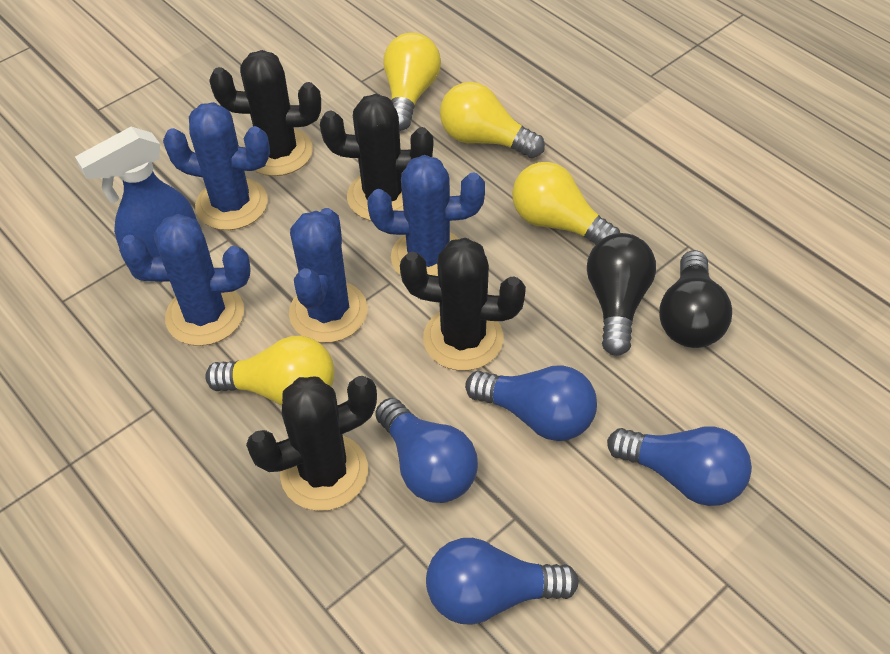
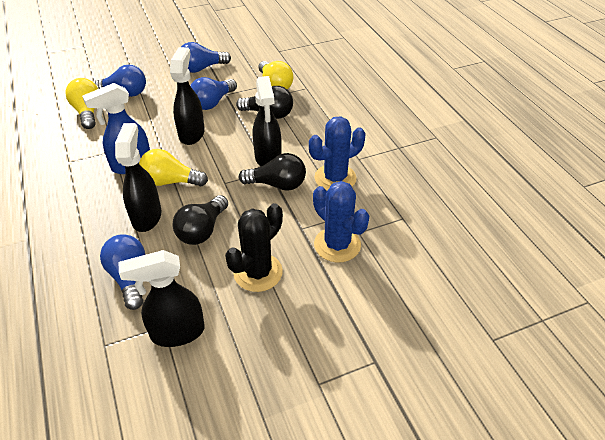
black cactus: [209,50,321,176] [246,376,377,511] [320,94,433,221] [400,238,526,371] = 4 -> [225,203,283,292] = 1
black light bulb: [587,233,656,356] [659,250,732,348] = 2 -> [172,195,228,245] [236,86,293,119] [239,153,306,191] = 3
black spray bottle: none = 0 -> [115,123,162,232] [118,250,205,347] [170,47,205,145] [253,76,282,166] = 4
blue cactus: [119,214,251,346] [163,102,270,230] [289,208,368,343] [367,155,485,276] = 4 -> [309,116,365,191] [313,181,370,262] = 2
yellow light bulb: [205,336,334,406] [383,33,441,131] [440,82,545,158] [512,162,620,245] = 4 -> [65,78,98,129] [139,149,208,187] [259,61,293,89] = 3

